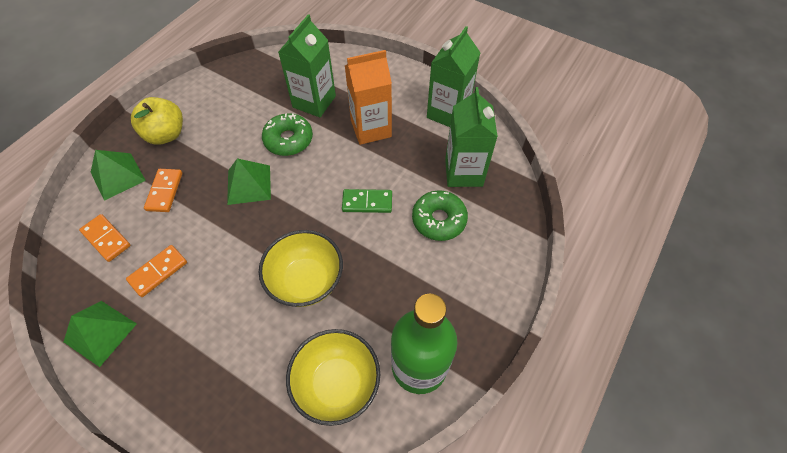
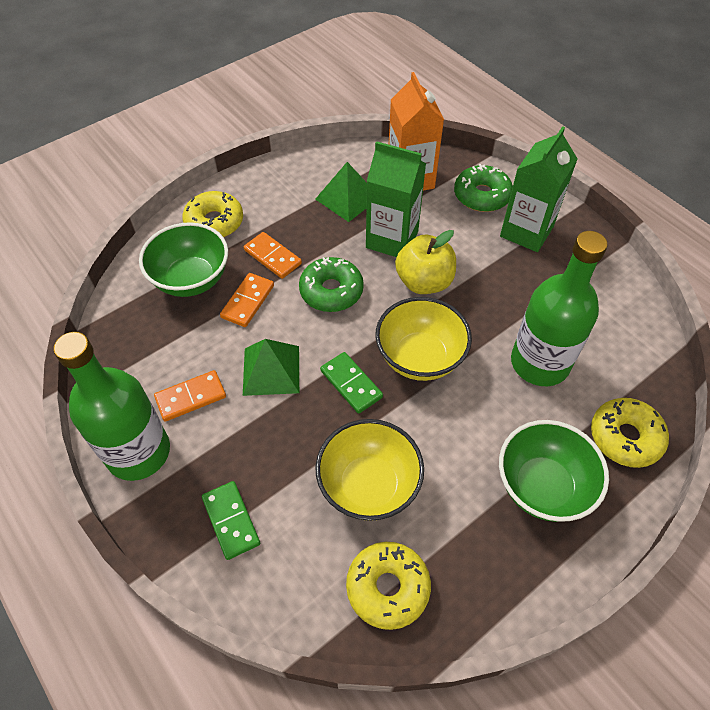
green bottle: [391,293,457,394] = 1 -> [54,332,170,481] [511,231,607,386] = 2
green bowl: none = 0 -> [139,222,228,297] [499,420,609,522] = 2
green carton: [278,14,336,117] [427,26,480,127] [445,87,498,187] = 3 -> [366,141,426,257] [500,126,578,252] = 2
green domino: [342,189,392,213] = 1 -> [202,481,260,560] [320,352,383,414] = 2
green pyramid: [64,301,137,367] [91,150,146,201] [227,158,271,205] = 3 -> [243,339,299,396] [315,162,367,222] = 2
yellow donut: none = 0 -> [182,191,243,237] [346,542,431,630] [591,398,669,468] = 3

